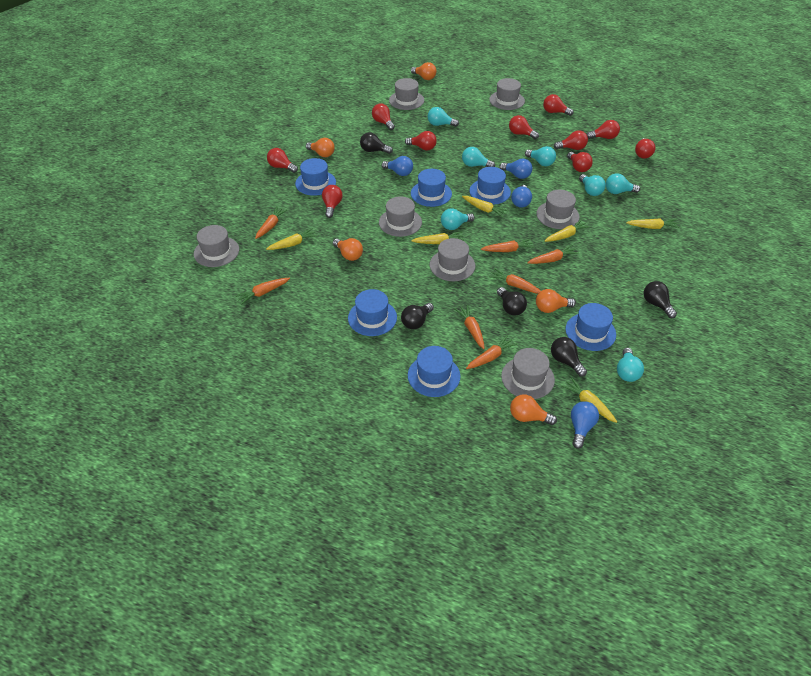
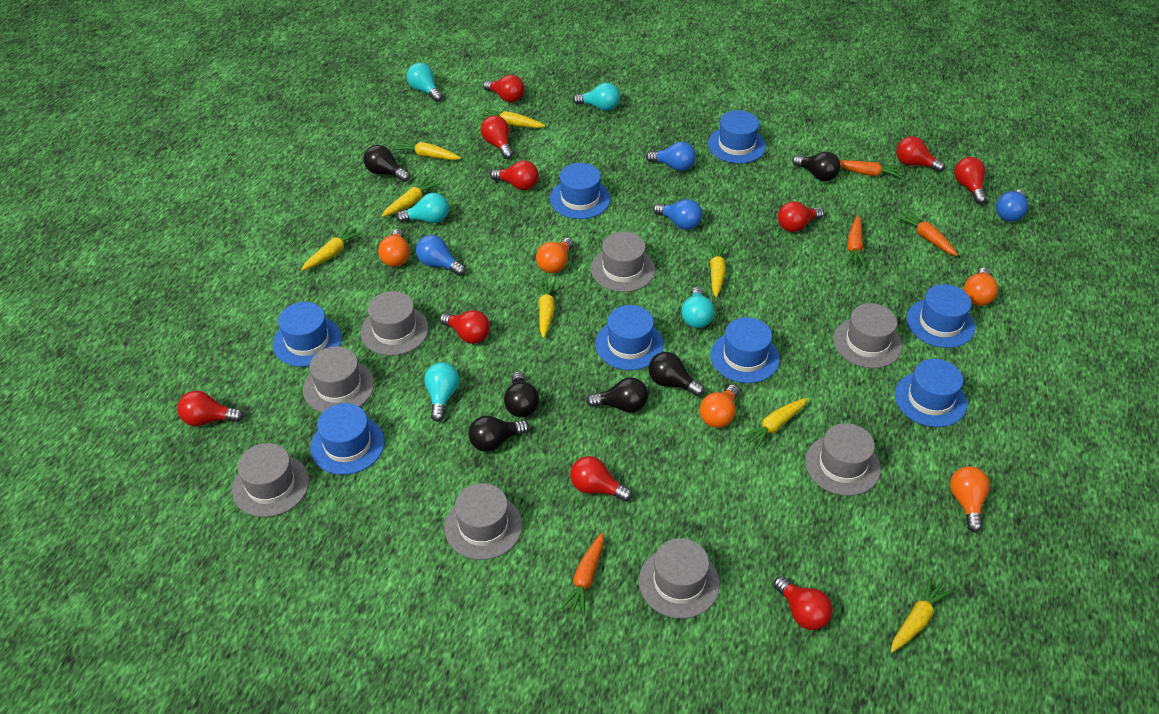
black light bulb: [360,132,393,154] [401,303,434,329] [497,287,527,316] [551,337,587,377] [644,281,677,318] = 5 -> [363,145,410,182] [469,416,529,452] [504,371,539,417] [586,377,648,413] [648,352,705,397] [792,152,841,181] = 6
blue hat: [295,158,336,196] [348,289,397,336] [408,346,460,397] [411,169,452,207] [469,167,511,205] [565,303,616,351] = 6 -> [273,302,342,367] [310,403,385,475] [550,163,610,219] [595,305,664,370] [708,110,766,164] [711,317,780,383] [895,359,967,427] [907,284,975,348] = 8
grey hat: [194,225,239,267] [379,196,422,237] [389,78,424,110] [430,238,475,281] [489,78,525,110] [501,348,555,399] [536,190,580,229] = 7 -> [232,443,309,517] [303,346,374,413] [361,291,429,356] [444,483,522,560] [591,231,655,292] [639,538,720,619] [805,423,881,496] [833,303,903,368] = 8
orange carrot: [235,278,290,305] [255,206,288,239] [454,305,485,349] [466,335,517,369] [481,239,535,252] [489,268,541,294] [527,245,579,264] = 7 -> [561,532,604,615] [840,160,903,178] [846,215,865,268] [896,210,958,256] = 4
turquoise light bulb: [428,107,459,127] [441,208,474,230] [462,147,495,167] [525,146,556,166] [579,174,606,196] [606,173,640,194] [617,348,644,382] = 7 -> [396,193,449,223] [407,63,443,102] [424,362,459,422] [573,83,620,111] [681,287,714,328] = 5
yellow carrot: [266,228,318,250] [411,231,465,244] [462,196,509,218] [545,220,590,242] [561,377,617,423] [626,218,680,229] = 6 -> [301,225,363,271] [382,176,440,217] [393,139,461,160] [479,109,545,128] [536,280,556,338] [707,243,726,298] [741,398,808,449] [891,577,952,653] = 8

